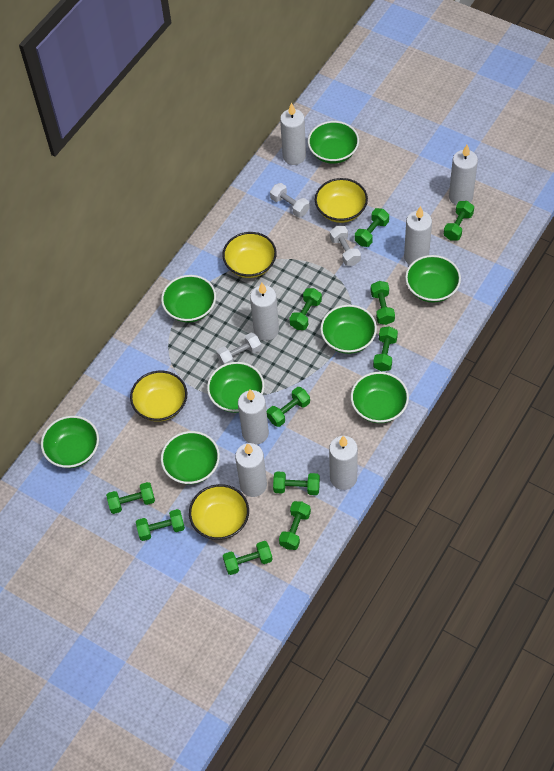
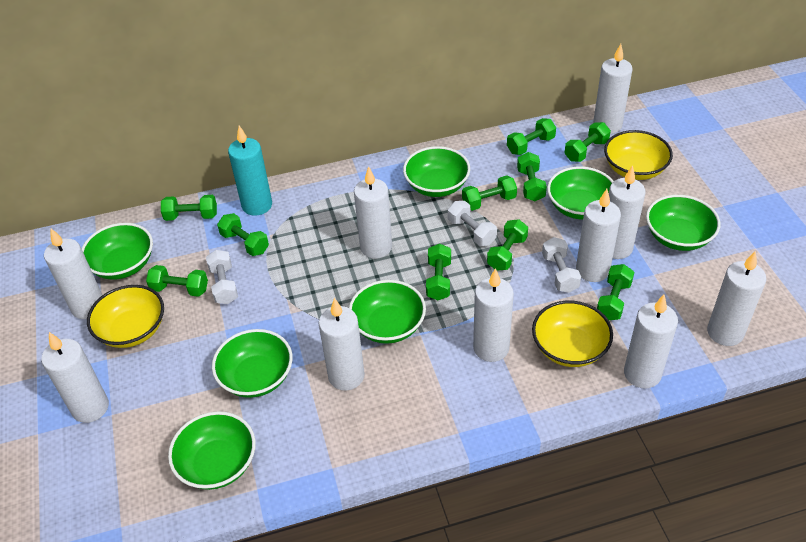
green bowl: [41,416,99,468] [161,275,216,322] [161,431,220,484] [207,362,265,413] [308,121,359,164] [320,305,377,354] [351,372,409,423] [405,255,461,303] = 8 -> [82,223,153,280] [168,411,256,490] [212,329,293,398] [349,280,426,344] [403,146,470,197] [547,167,614,220] [646,195,720,251] = 7
green dumbbell: [106,482,155,514] [136,509,185,541] [223,541,273,575] [267,387,310,427] [273,471,320,495] [279,501,311,550] [289,288,322,330] [355,208,389,247] [371,281,395,325] [373,326,398,371] [444,201,474,241] = 11 -> [146,265,208,297] [161,195,217,221] [217,213,269,256] [426,244,451,300] [462,175,517,211] [487,219,528,270] [507,118,556,155] [517,152,547,201] [564,122,611,162] [597,264,634,320] = 10
turquoise candle: none = 0 -> [228,126,272,216] = 1
white candle: [235,443,267,497] [238,390,269,445] [250,283,279,341] [280,103,306,165] [329,436,358,490] [404,206,432,265] [449,145,478,205] = 7 -> [41,332,109,423] [44,229,102,319] [318,298,365,391] [354,166,392,259] [473,268,514,362] [576,189,621,282] [593,44,633,134] [609,165,645,259] [624,295,678,389] [707,251,766,346] = 10
yellow bowl: [130,371,187,422] [189,484,249,540] [222,232,277,278] [315,178,368,223] = 4 -> [87,285,164,348] [532,301,613,367] [604,130,673,180] = 3

